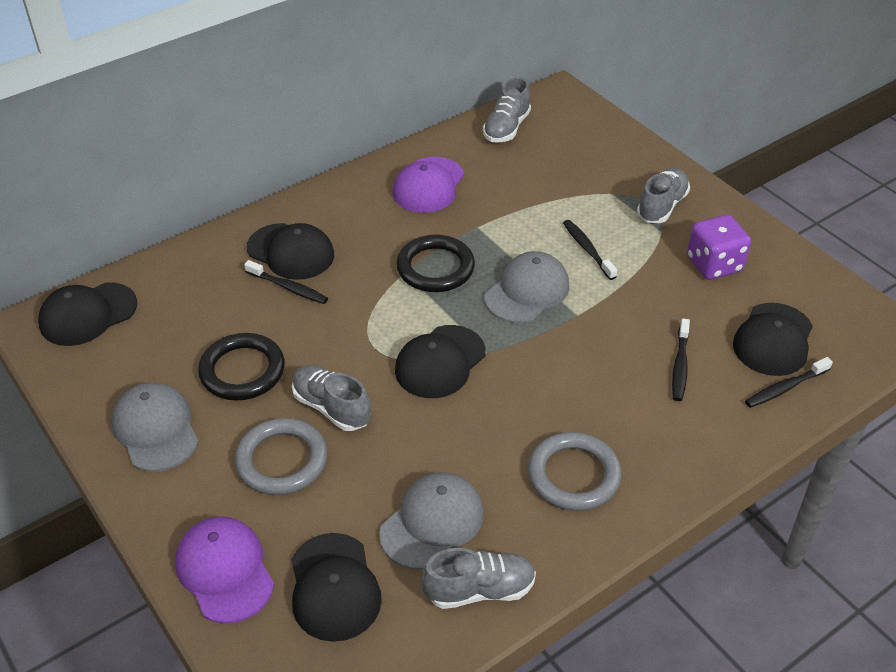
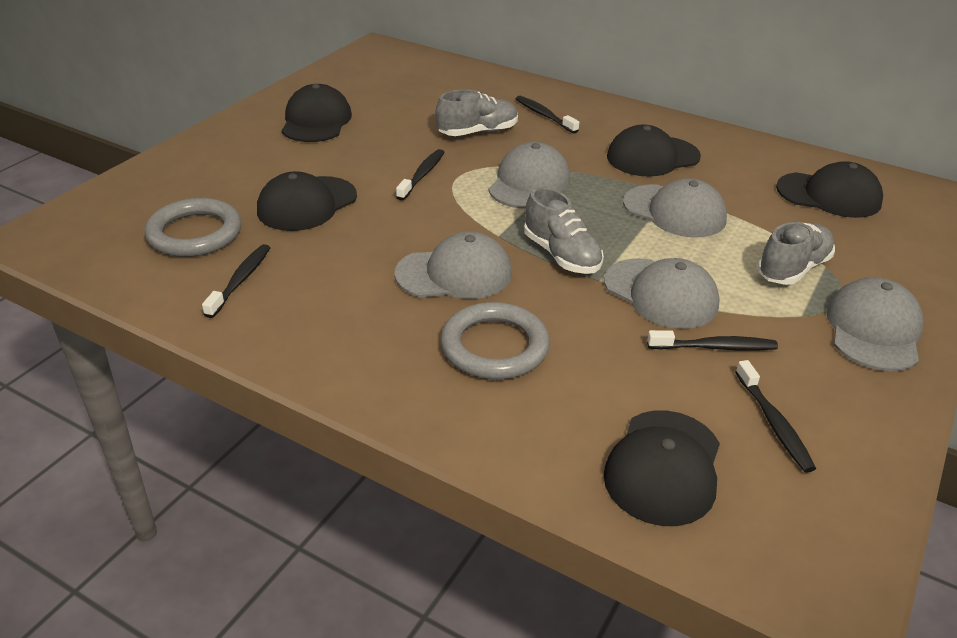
black ring: [198,333,285,401] [396,235,475,292] = 2 -> none = 0
black toothbrush: [244,260,328,304] [563,220,617,280] [672,318,690,401] [745,357,833,408] = 4 -> [202,244,270,318] [396,149,445,201] [516,96,579,134] [647,330,778,351] [735,360,816,473] = 5
grey cap: [111,382,199,472] [379,472,484,570] [485,251,569,323] = 3 -> [395,231,512,299] [488,142,570,209] [604,258,720,329] [623,178,727,237] [826,278,924,371] = 5
grey shoe: [292,365,371,431] [421,548,536,609] [483,77,531,143] [637,168,690,223] = 4 -> [435,89,518,136] [524,187,604,274] [757,222,835,285] = 3
purple cap: [175,517,274,624] [392,157,464,213] = 2 -> none = 0
purple dice: [687,215,751,280] = 1 -> none = 0

